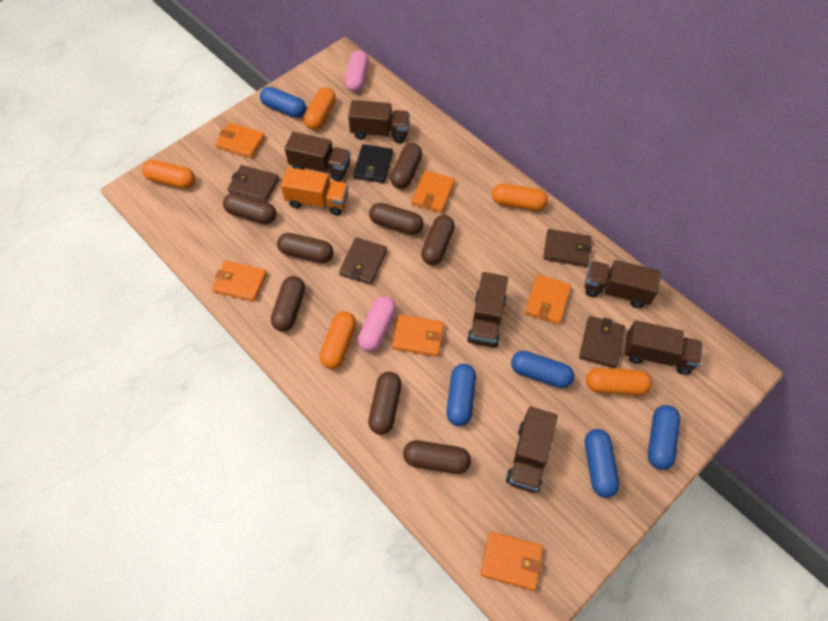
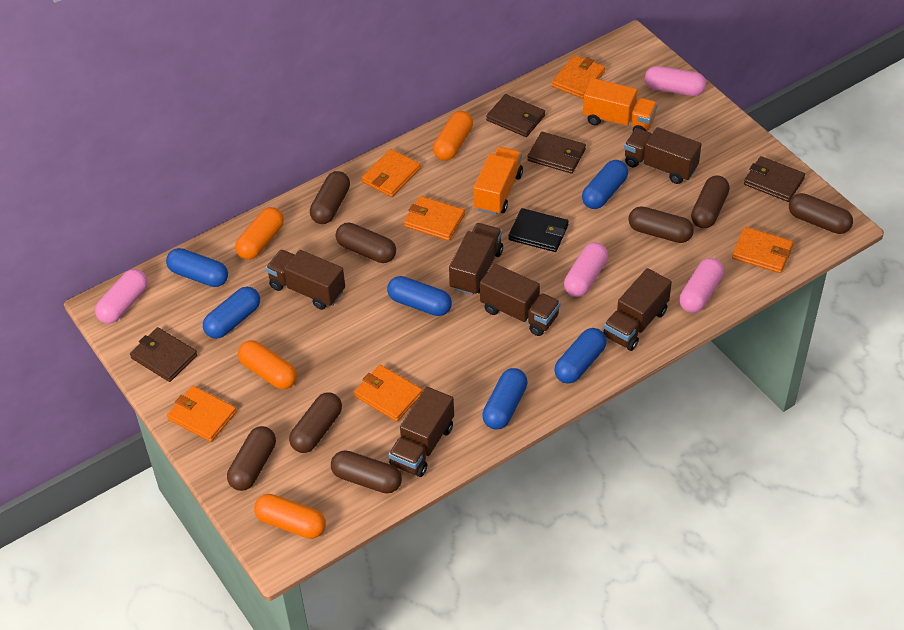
blue capsule: [260,87,306,118] [446,364,476,426] [511,351,574,388] [585,429,619,498] [648,405,680,470] = 5 -> [166,248,228,287] [203,287,260,339] [387,276,452,316] [482,368,528,430] [554,328,607,384] [582,160,628,209] = 6
orange capsule: [142,160,195,189] [304,87,336,130] [320,311,356,369] [492,184,548,211] [586,368,652,395] = 5 -> [235,207,284,260] [238,340,297,389] [254,494,326,539] [433,111,473,161] = 4
orange truck: [281,167,349,215] = 1 -> [473,147,523,215] [583,78,658,131] = 2
pink capsule: [345,50,369,92] [358,296,396,352] = 2 -> [95,269,148,324] [564,242,608,297] [645,66,706,96] [679,258,724,313] = 4

